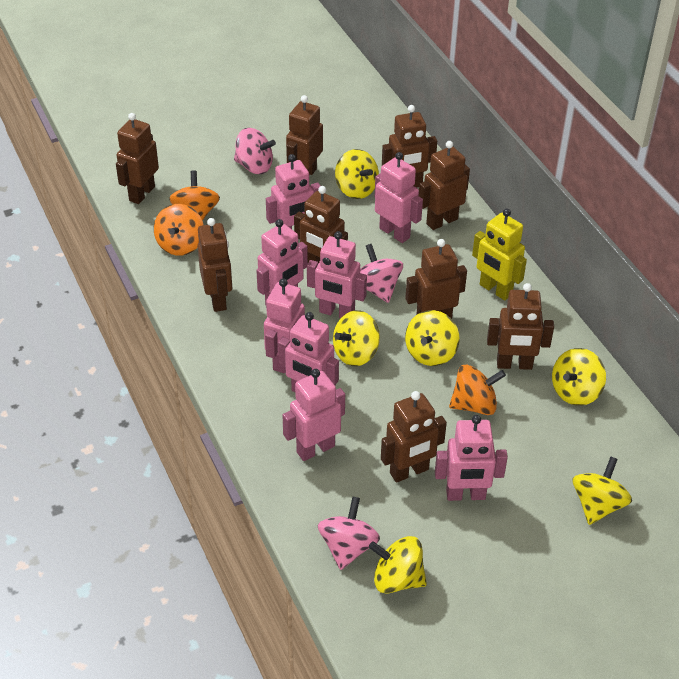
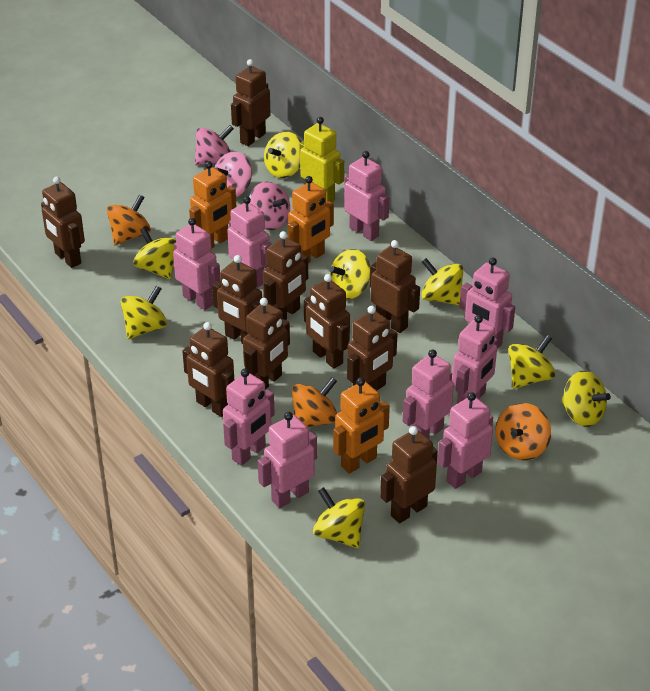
brown robot: [116,113,159,204] [198,218,232,312] [286,95,323,175] [294,186,348,264] [381,391,447,483] [382,105,437,187] [405,239,467,319] [419,141,470,230] [487,283,554,370] = 9 -> [41,176,85,268] [182,322,234,417] [212,255,262,344] [231,59,271,146] [243,298,290,390] [263,231,308,320] [304,274,350,369] [347,306,397,390] [370,240,420,333] [380,426,438,523] = 10
orange robot: none = 0 -> [189,161,236,249] [288,176,334,263] [333,377,390,474] = 3
pink robot: [256,219,308,305] [264,278,305,373] [266,154,320,229] [278,312,339,392] [283,369,345,461] [307,231,367,318] [375,152,423,243] [435,415,508,501] = 8 -> [173,218,221,310] [223,368,275,466] [227,196,272,288] [258,412,317,508] [344,151,389,241] [403,349,454,439] [437,392,493,489] [452,315,498,404] [459,257,515,349] = 9
yellow spinning top: [333,310,380,366] [335,149,379,199] [369,536,427,594] [405,310,459,366] [552,348,606,406] [573,456,632,525] = 6 -> [121,285,167,339] [133,227,176,279] [264,132,301,178] [313,487,365,548] [329,249,370,300] [421,258,463,306] [508,335,555,389] [561,371,611,427] = 8

